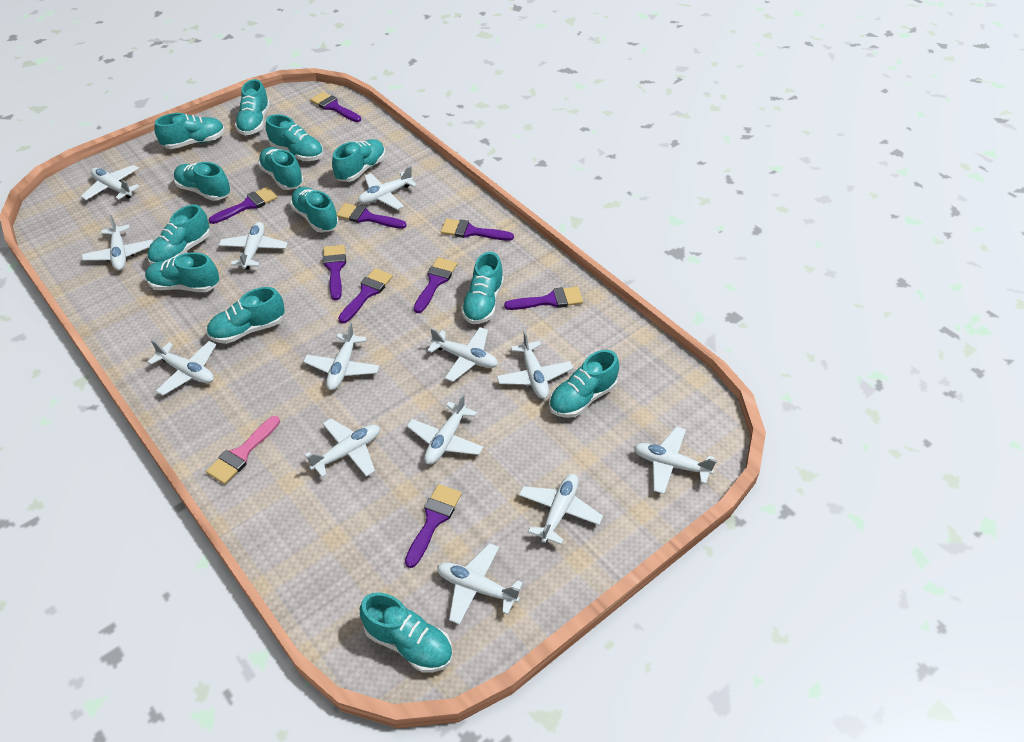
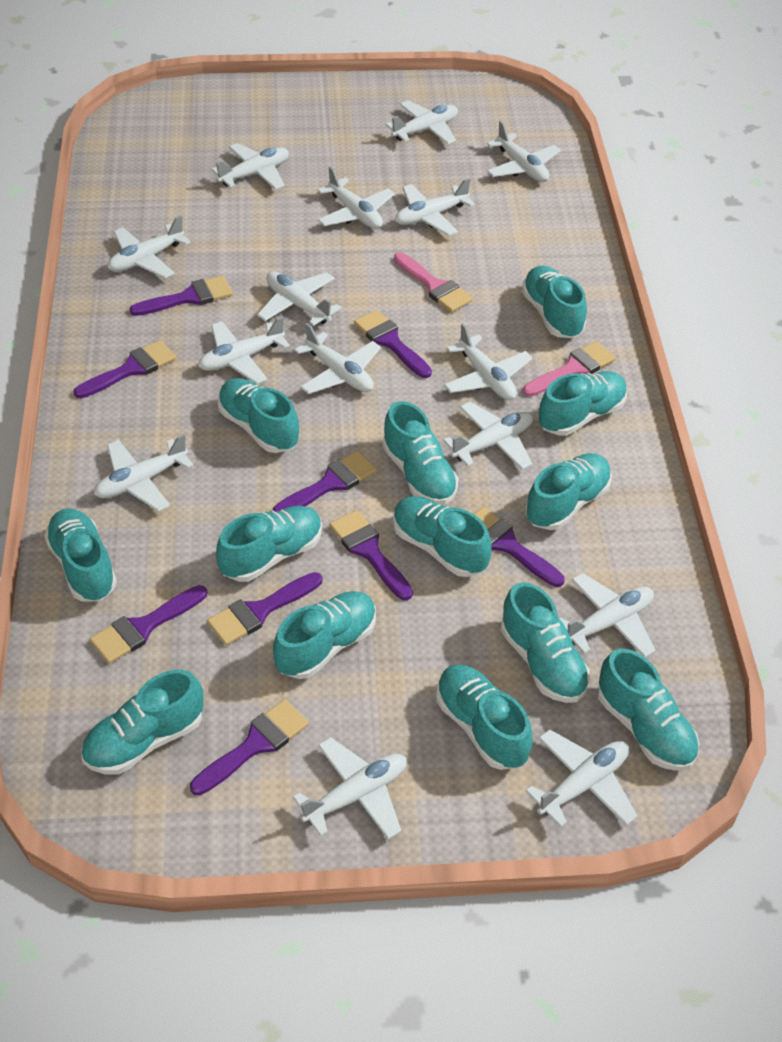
pink brush: [206,416,280,484] = 1 -> [394,252,473,312] [523,341,616,397] = 2
white plane: [81,165,140,200] [82,215,153,271] [148,340,216,395] [219,222,288,269] [303,323,380,390] [305,418,380,477] [358,166,417,210] [407,394,484,465] [427,327,498,382] [437,543,523,625] [497,331,573,399] [519,474,603,545] [634,427,717,494] = 13 -> [94,434,194,512] [108,215,191,278] [198,316,290,384] [212,143,289,190] [257,272,341,326] [293,737,407,839] [295,323,381,394] [317,166,395,229] [386,100,458,144] [395,178,475,236] [443,402,533,470] [444,323,533,400] [487,121,561,182] [526,729,638,827] [559,573,656,657] = 15

